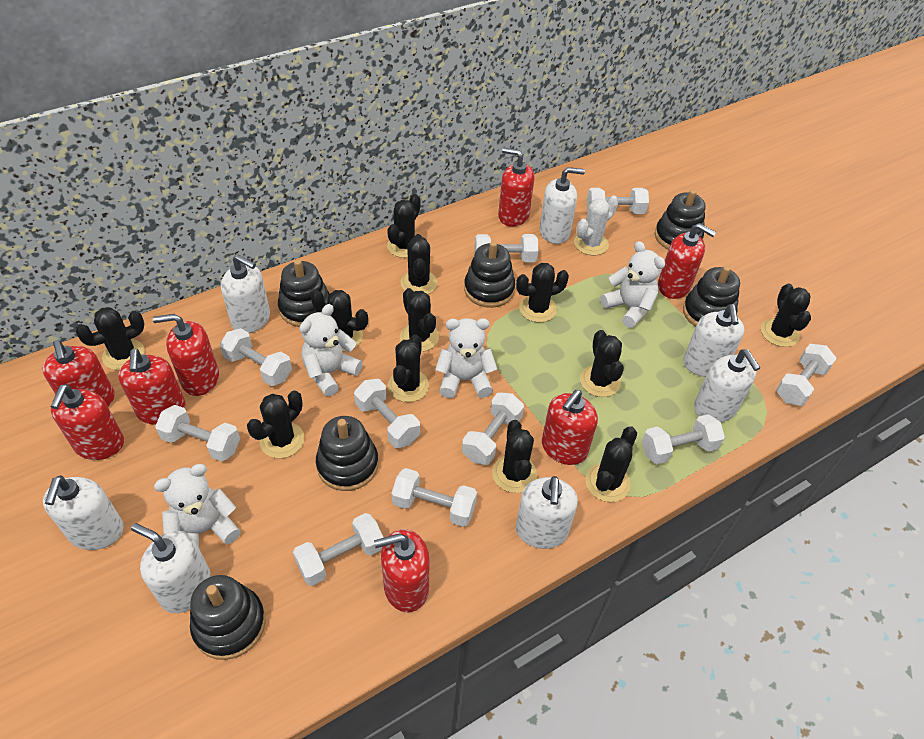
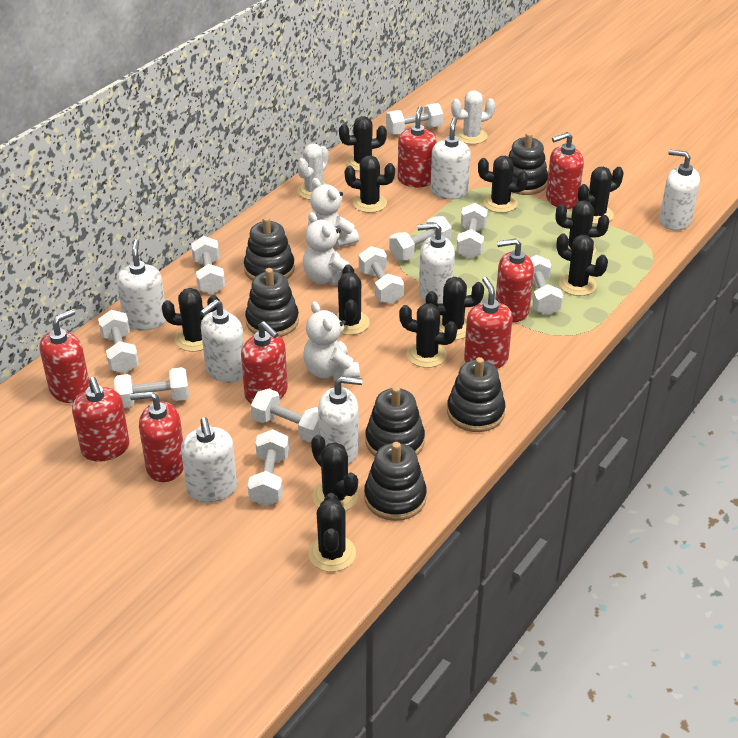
white cactus: [574,195,618,255] = 1 -> [297,144,329,200] [451,90,495,144] = 2
white teddy bear: [154,464,241,547] [299,304,363,396] [435,318,497,398] [601,241,665,328] = 4 -> [303,212,355,286] [303,301,360,381] [308,178,359,248] = 3

